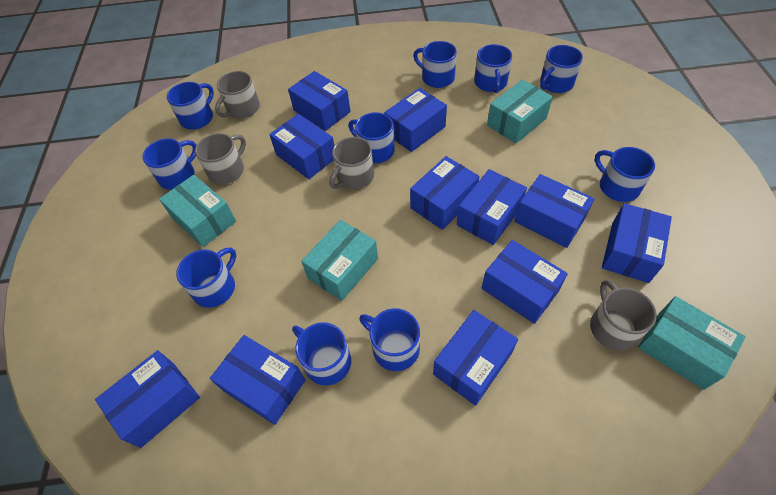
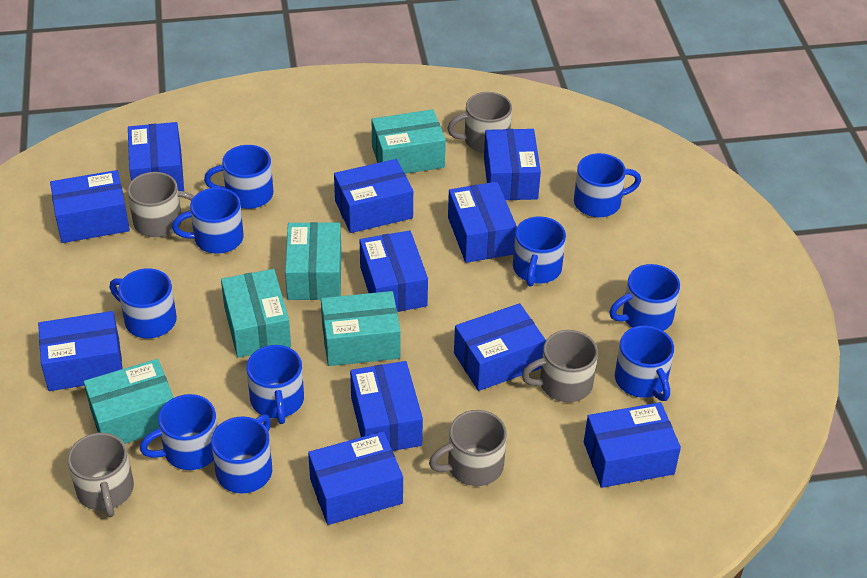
grey mug: [195,133,246,184] [215,71,260,118] [329,137,374,189] [590,279,657,351] = 4 -> [68,433,134,517] [128,172,194,237] [429,410,507,486] [447,92,512,153] [522,330,598,402] = 5
turquoise box: [159,175,236,247] [301,220,378,301] [487,79,553,143] [638,296,746,390] = 4 -> [84,359,174,444] [221,269,291,358] [285,222,342,300] [321,291,400,366] [372,109,446,174] = 5

